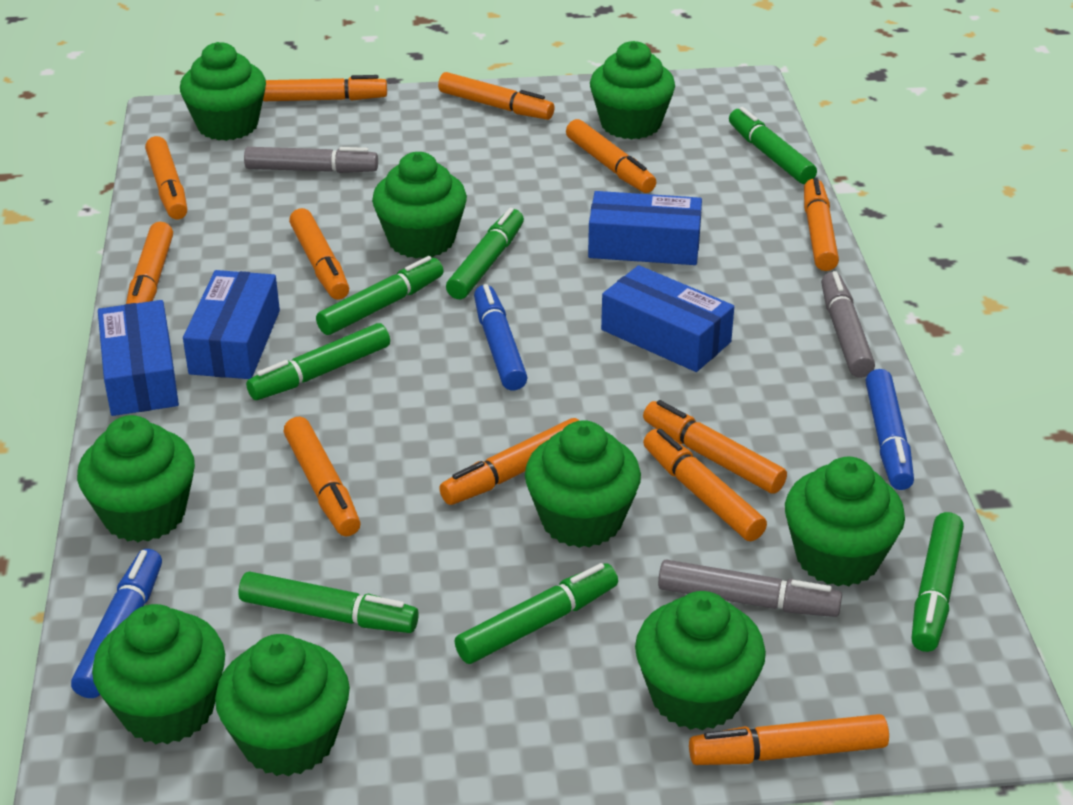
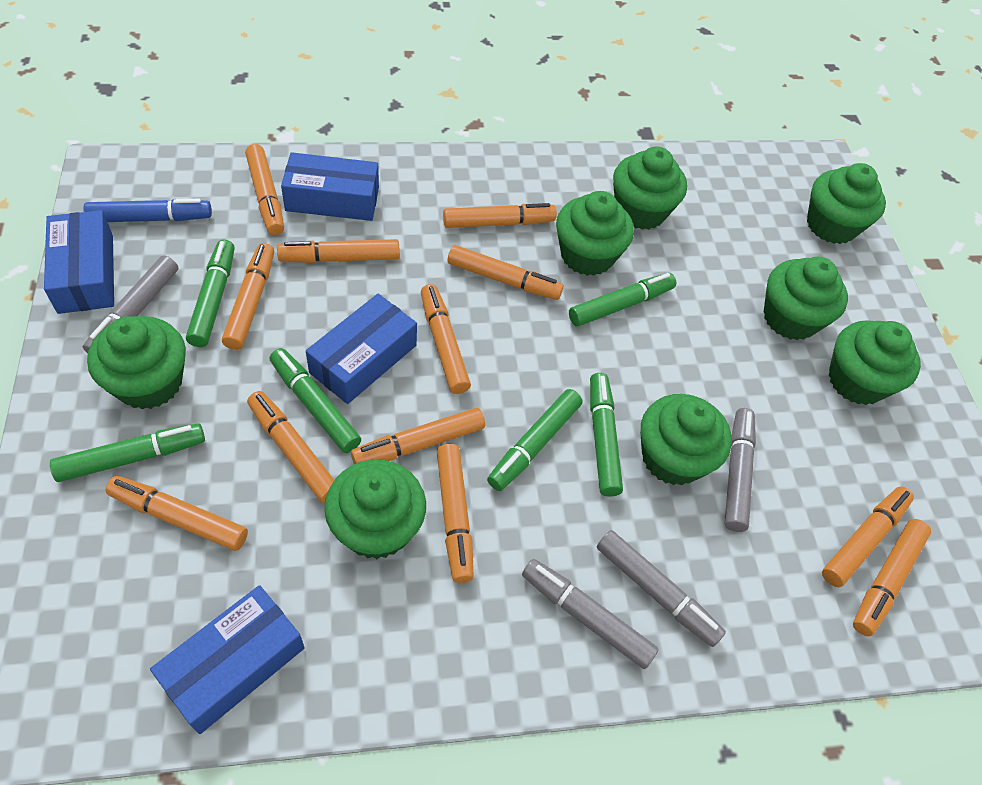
blue marker: [71,549,162,698] [474,284,528,390] [866,369,914,490] = 3 -> [83,199,212,222] = 1
green cupcake: [77,415,195,542] [92,604,225,744] [180,42,266,141] [215,634,350,776] [372,152,467,259] [525,420,641,548] [590,41,675,140] [635,591,766,730] [785,457,905,586] = 9 -> [87,316,186,409] [324,460,426,559] [556,191,634,276] [613,146,687,230] [640,394,732,485] [763,257,848,340] [807,163,886,244] [829,320,921,405] = 8
green marker: [238,572,419,633] [246,323,390,400] [316,256,444,335] [446,208,524,299] [455,563,618,664] [729,107,817,184] [912,512,964,652] = 7 -> [50,423,205,482] [186,240,235,347] [270,348,361,453] [487,389,582,491] [569,273,676,327] [590,373,623,497] = 6
grey marker: [244,147,378,173] [658,559,842,617] [821,271,875,378] = 3 -> [83,255,178,353] [522,559,659,669] [597,530,726,647] [725,408,756,532] = 4

